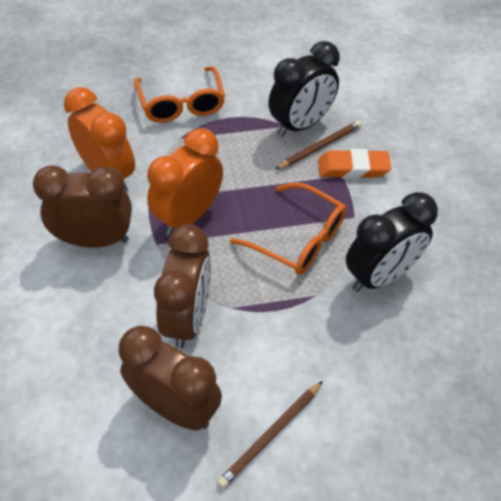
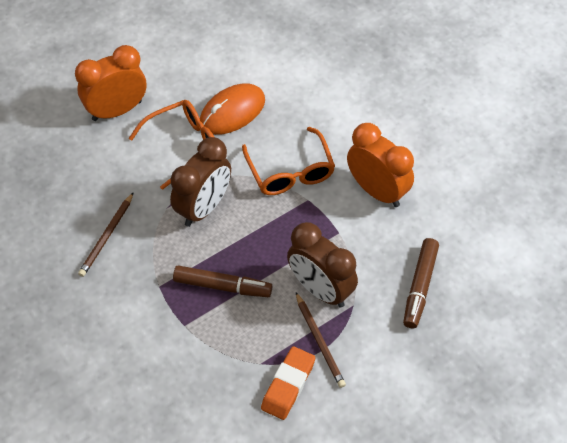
black clock: [268,41,340,137] [346,192,438,292] = 2 -> none = 0
brown clock: [33,165,132,248] [119,326,222,431] [154,224,211,349] = 3 -> [170,137,231,227] [287,222,358,308] = 2
brown marker: none = 0 -> [173,265,272,297] [403,238,439,328] = 2
orange mouse: none = 0 -> [200,83,265,135] = 1

